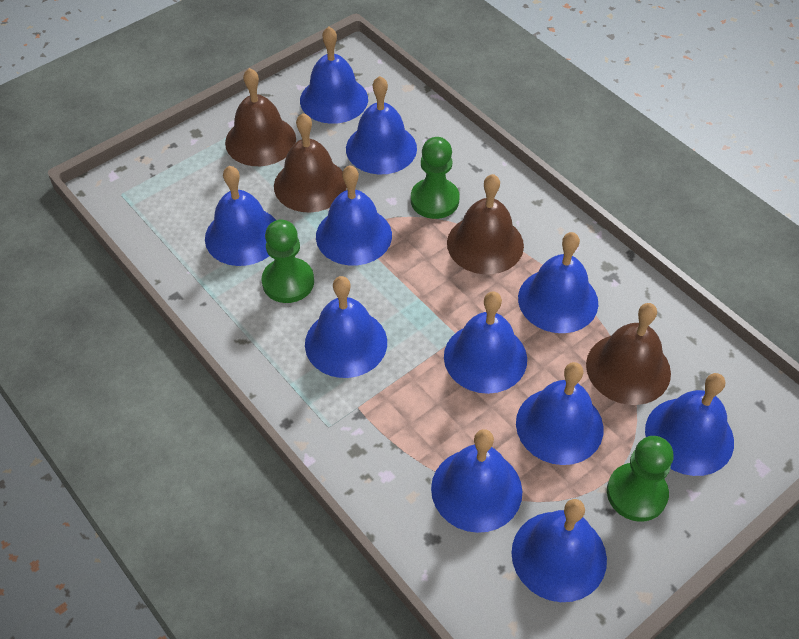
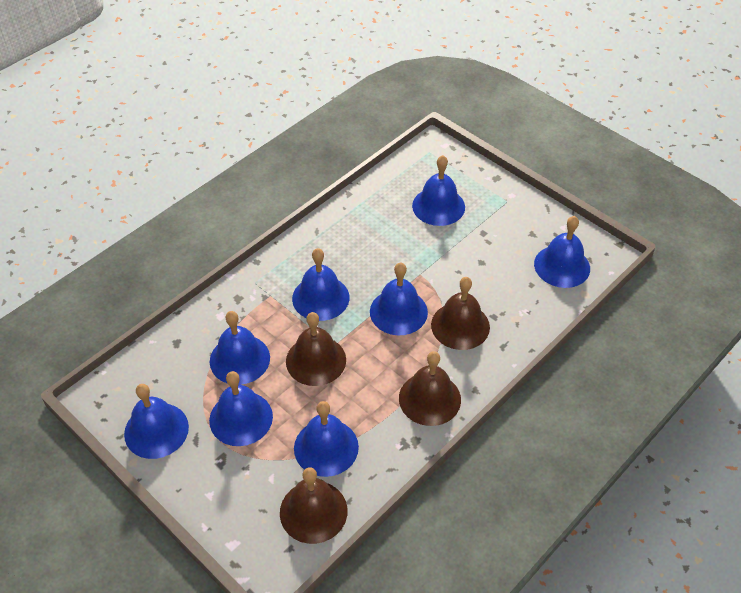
blue bell: [205,166,276,266] [300,27,368,124] [305,276,387,378] [316,165,392,265] [346,76,417,174] [431,429,522,533] [444,292,527,394] [511,499,607,602] [516,362,604,465] [518,232,598,333] [645,373,734,476] = 11 -> [124,384,189,459] [209,371,273,446] [210,311,270,385] [292,248,350,321] [294,401,359,477] [370,263,428,335] [412,155,465,226] [534,216,590,288] = 8
green pawn: [262,219,314,303] [411,137,460,219] [607,436,673,522] = 3 -> none = 0

